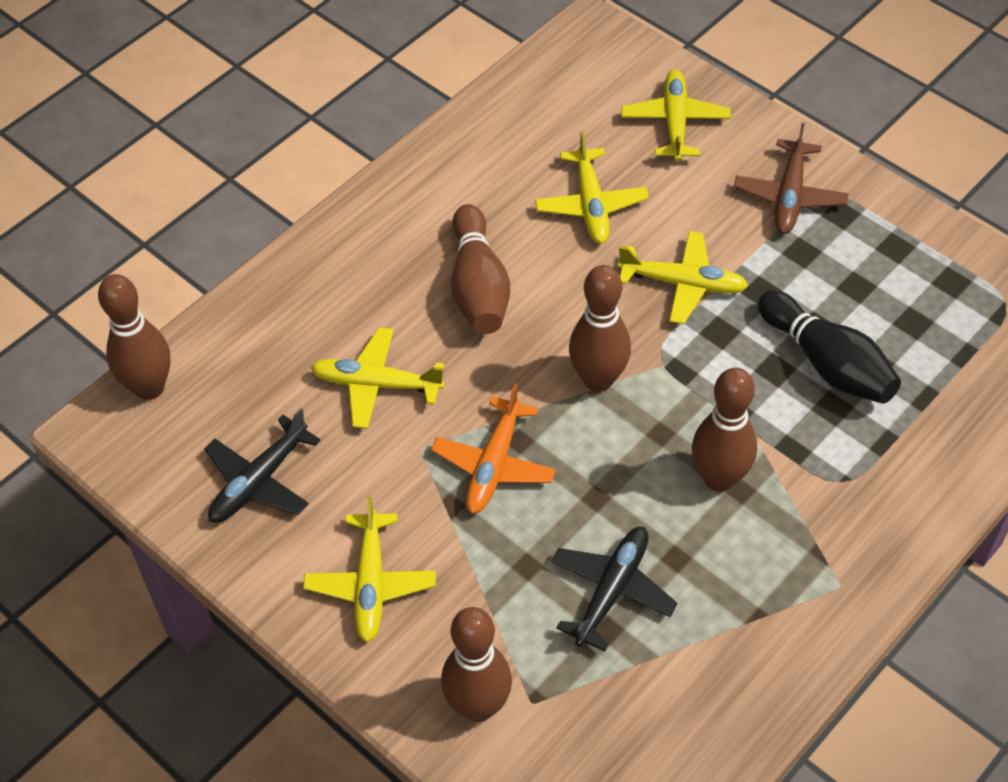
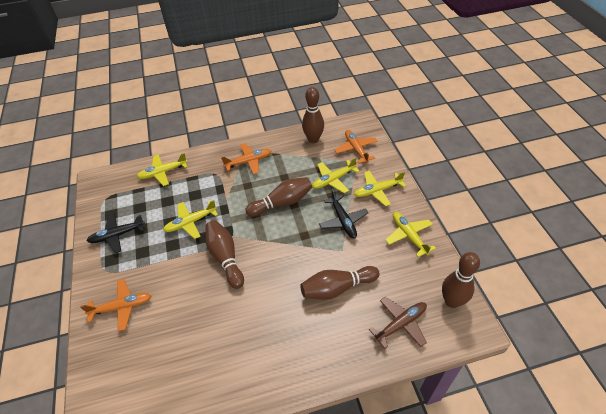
black bowling pin: [758,290,901,404] = 1 -> none = 0
orange plane: [431,383,556,514] = 1 -> [80,279,151,331] [221,143,271,174] [334,130,378,164] = 3

